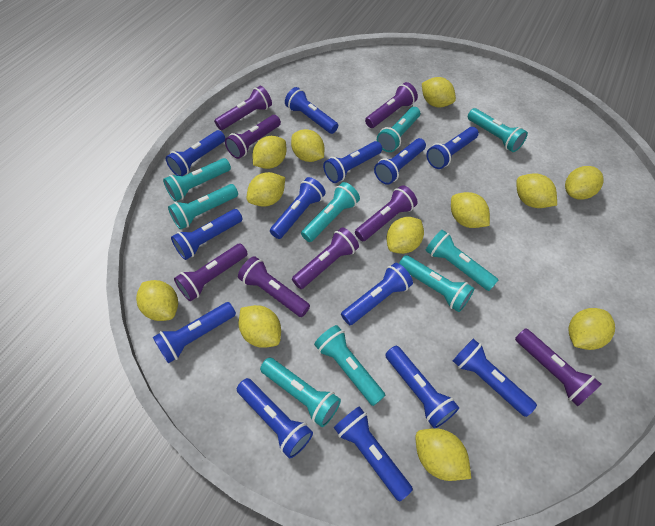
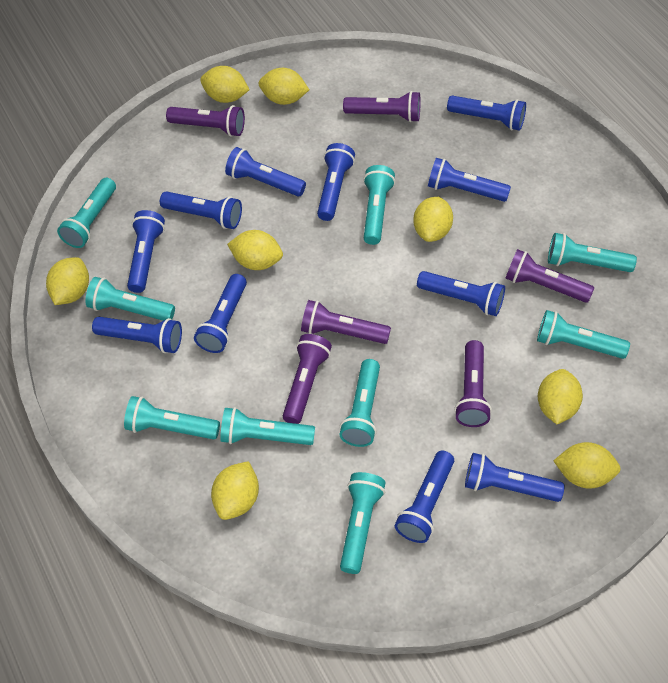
blue flashlight: [153,302,236,363] [166,130,225,176] [171,209,243,260] [237,378,313,459] [270,177,326,239] [285,87,338,134] [323,141,382,183] [334,406,413,502] [341,263,413,325] [374,138,426,185] [385,346,459,428] [426,127,479,169] [453,339,537,417] = 13 -> [92,317,182,353] [127,210,165,293] [160,191,242,229] [194,274,247,353] [225,147,306,196] [317,143,355,221] [395,451,454,543] [417,271,505,316] [428,158,511,202] [447,96,526,131] [465,453,565,502] = 11
purple flashlight: [174,244,248,301] [214,86,272,130] [225,115,281,159] [238,256,310,317] [292,227,359,289] [355,185,418,241] [365,82,418,128] [515,328,602,406] = 8 -> [166,105,245,137] [283,334,332,424] [301,300,391,344] [343,91,421,122] [454,340,492,427] [506,249,594,303] = 6
yellow lemon: [136,280,178,321] [238,305,281,348] [247,172,285,207] [253,136,287,169] [291,129,324,162] [386,217,424,254] [416,428,471,481] [422,77,456,107] [451,192,490,228] [516,173,557,208] [565,166,604,200] [568,308,615,350] = 12 -> [46,257,89,305] [200,66,250,103] [211,461,259,520] [227,230,283,270] [259,68,309,105] [413,197,453,242] [538,369,583,424] [554,442,621,489] = 8

